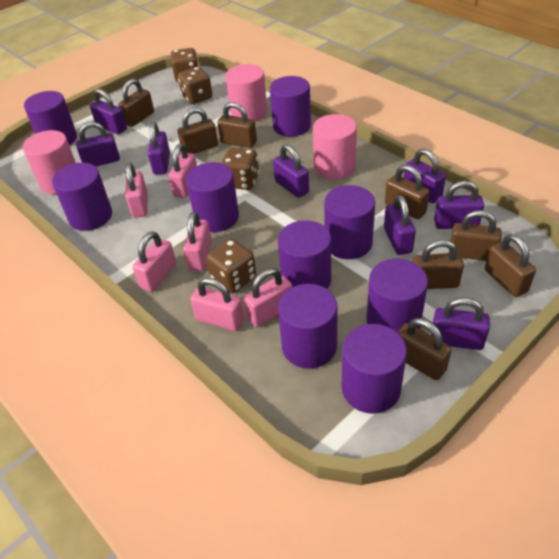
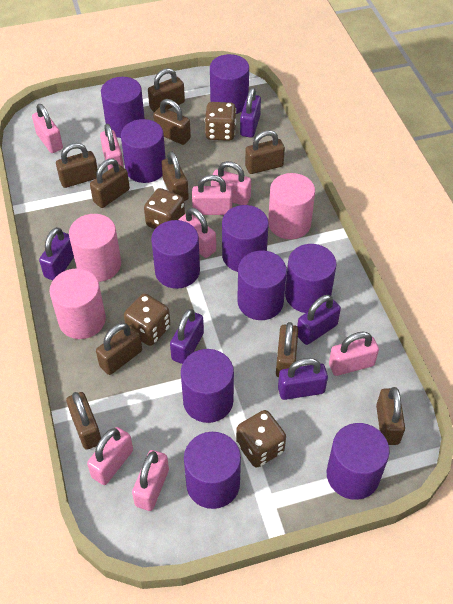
brown padlock: [118,79,154,127] [177,108,218,154] [218,102,257,148] [385,165,430,219] [397,318,452,380] [412,240,464,289] [449,210,502,261] [485,234,536,297] = 8 -> [56,143,98,188] [66,392,101,450] [90,159,130,208] [96,323,142,375] [148,68,185,112] [153,99,191,145] [162,151,189,201] [245,130,285,174] [276,322,298,377] [376,387,405,445] = 10
pink padlock: [125,162,148,218] [133,231,176,292] [168,144,197,198] [183,212,212,271] [190,277,244,331] [243,268,292,327] = 6 -> [32,104,63,153] [87,427,133,485] [100,124,124,170] [132,450,169,511] [179,208,216,258] [192,175,232,215] [211,161,251,205] [329,332,379,376] = 8
purple cylinder: [24,91,77,146] [52,163,112,231] [186,162,239,232] [270,76,311,137] [278,220,331,289] [278,284,338,368] [324,185,375,259] [342,324,407,414] [367,259,428,332] = 9 -> [101,77,145,138] [121,119,166,183] [151,220,200,289] [181,349,234,423] [184,432,241,509] [210,54,249,114] [222,205,269,272] [237,250,287,320] [285,244,337,313] [326,423,390,500] = 10
purple padlock: [76,122,120,167] [90,89,127,134] [148,122,170,174] [273,144,309,198] [384,195,416,255] [404,149,446,203] [431,297,490,350] [434,181,484,229] = 8 -> [39,227,74,280] [170,309,204,364] [240,87,261,137] [278,358,328,400] [297,295,341,345] = 5

